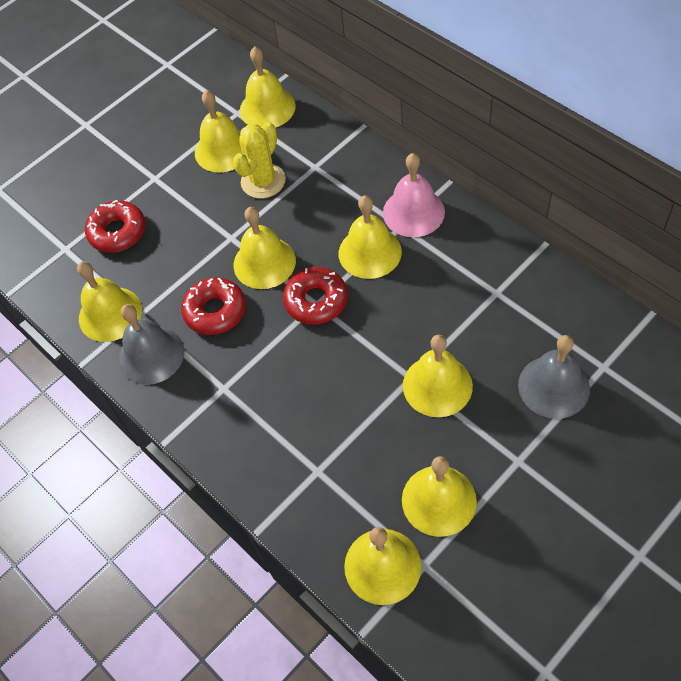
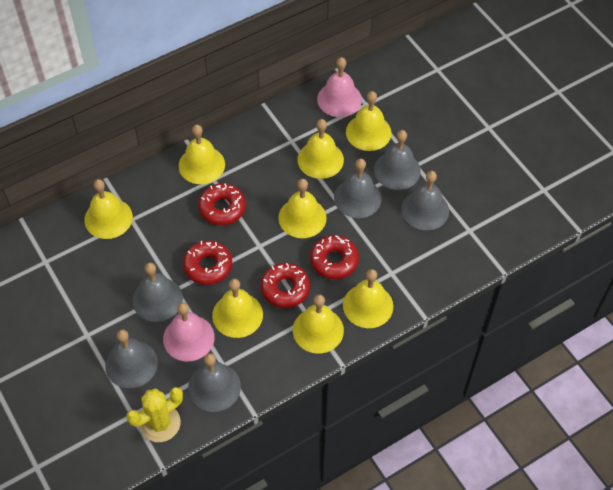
grey bell: [119,304,184,385] [518,335,590,419] = 2 -> [105,329,158,388] [132,262,183,322] [188,353,241,412] [334,159,382,218] [374,130,421,190] [401,171,449,230] = 6
pink bell: [383,153,445,237] = 1 -> [163,302,215,362] [317,57,362,117] = 2
red donut: [85,200,145,252] [181,277,246,335] [283,267,348,325] = 3 -> [183,240,232,285] [198,183,246,225] [260,263,310,308] [310,235,359,279] = 4

